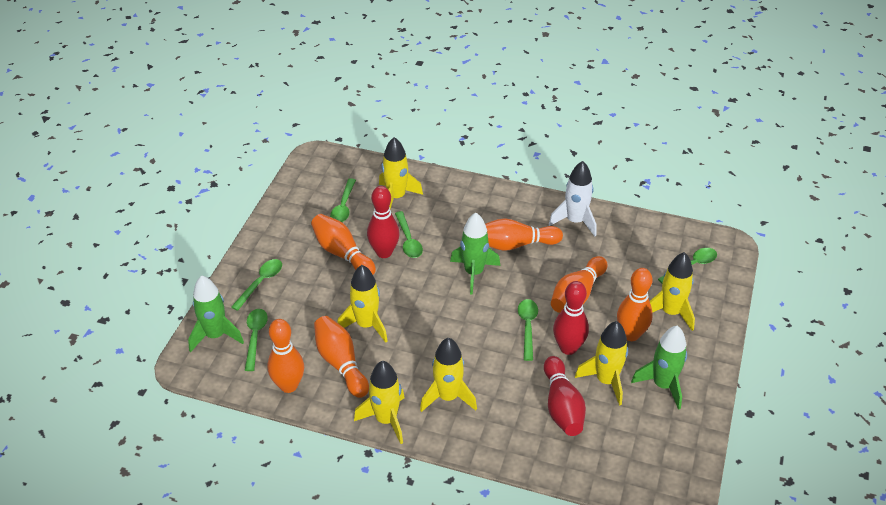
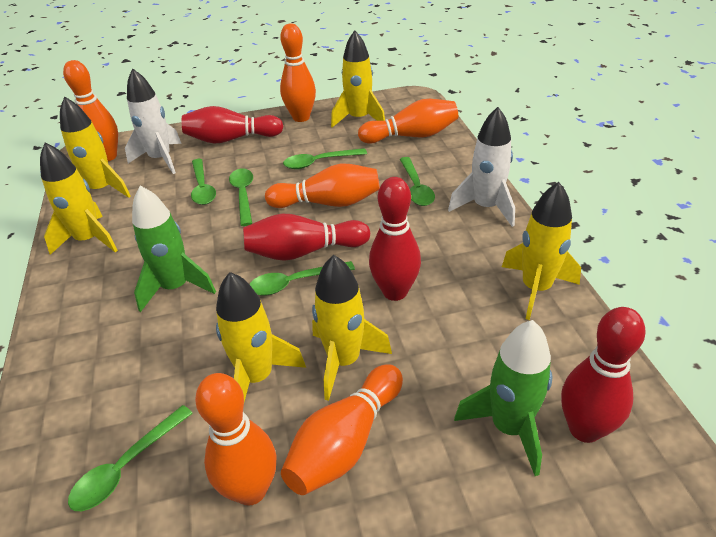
green rocket: [188,276,244,352] [450,213,500,295] [631,326,687,410] = 3 -> [132,186,216,312] [454,320,552,476] = 2
red bowling pin: [367,186,400,258] [544,356,586,436] [553,281,589,355] = 3 -> [182,106,284,144] [243,214,370,261] [369,177,421,301] [561,307,645,443] = 4
white rocket: [549,161,596,236] = 1 -> [125,68,182,174] [448,107,515,227] = 2

